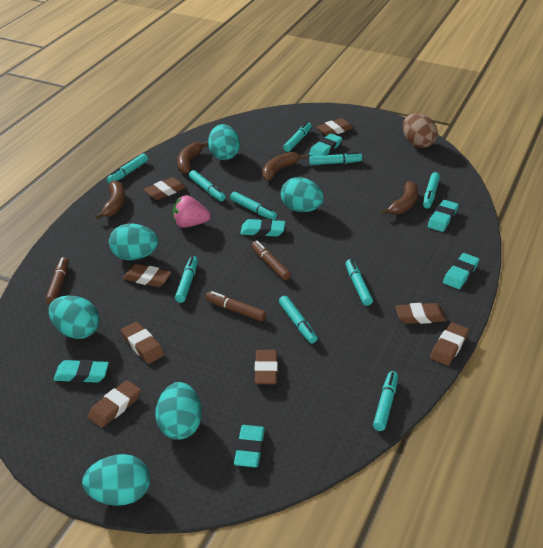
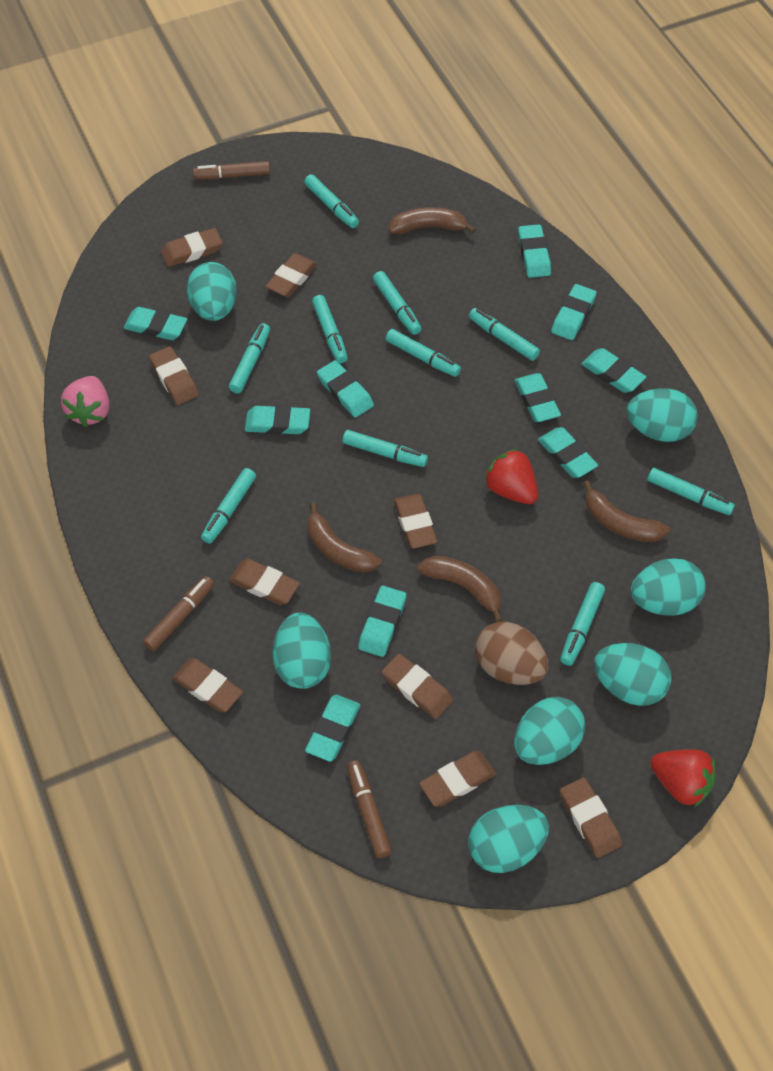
brown eraser: [88,380,141,428] [121,322,165,364] [123,264,172,287] [144,177,186,200] [255,350,278,384] [316,118,353,136] [395,303,447,324] [430,322,469,366] = 8 -> [149,346,199,405] [161,228,223,267] [172,658,243,712] [229,559,300,605] [265,253,317,297] [382,654,453,719] [394,494,437,549] [419,751,496,807] [560,777,622,858] = 9
red strawberry: none = 0 -> [484,449,538,504] [650,749,716,807] = 2
turquoise egg: [48,296,100,339] [82,454,150,506] [109,223,158,260] [155,382,202,440] [208,124,240,160] [281,177,324,212] = 6 -> [187,262,237,321] [272,612,331,689] [468,805,549,873] [514,697,585,765] [594,643,672,706] [627,388,698,442] [631,558,706,616] = 7
turquoise eraser: [54,360,109,383] [234,425,265,467] [240,219,285,237] [309,133,342,156] [428,200,459,232] [443,253,479,289] = 6 -> [124,307,187,340] [245,405,310,434] [305,695,361,762] [317,360,374,418] [358,586,406,657] [515,373,561,422] [518,224,551,278] [538,427,598,478] [551,284,597,340] [581,348,646,393] = 10

